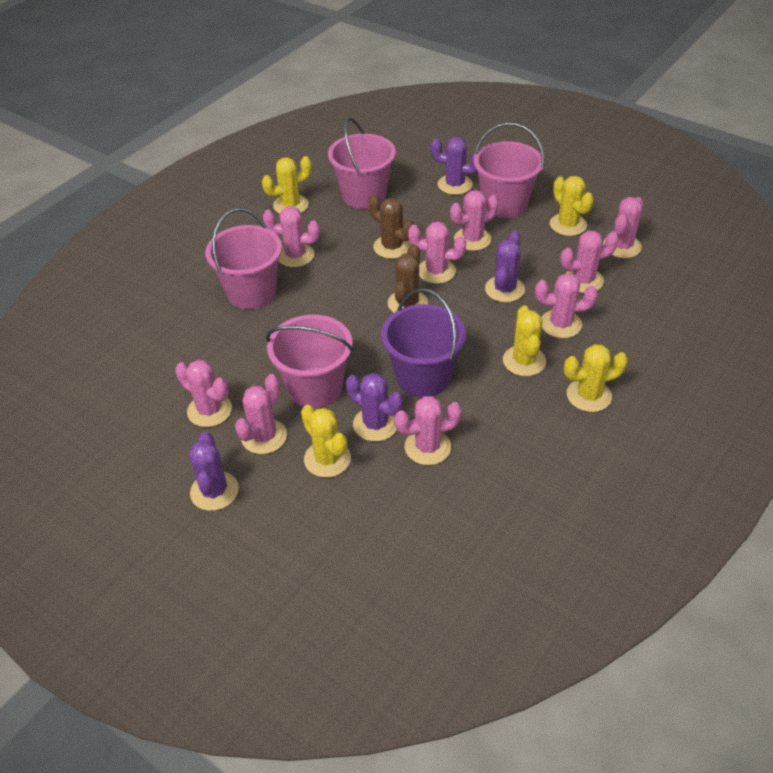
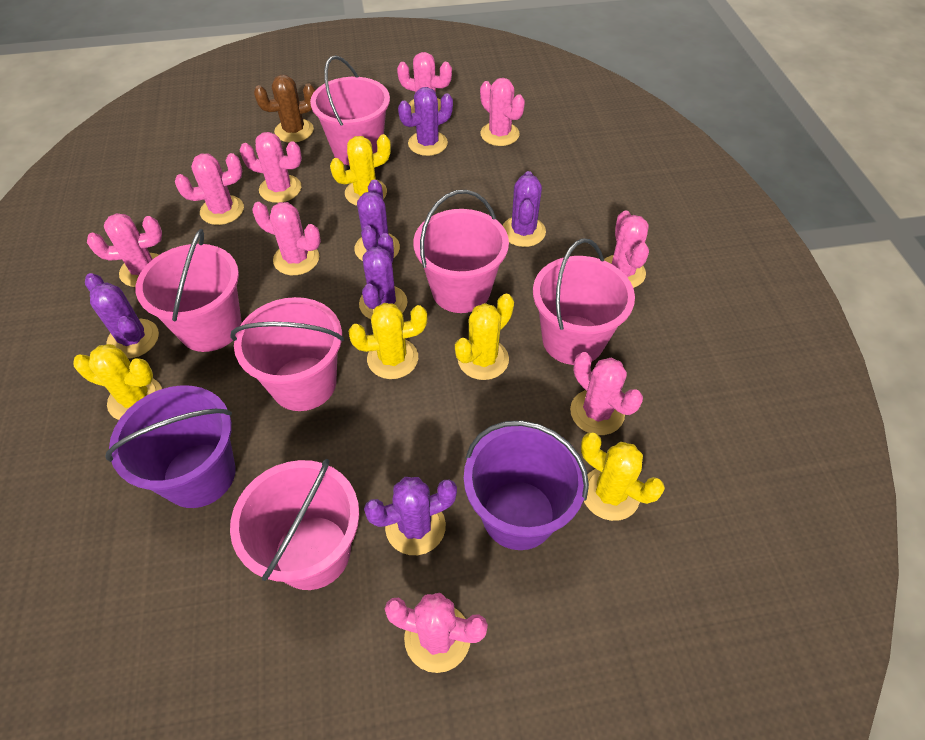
brown cactus: [369,195,414,259] [388,244,428,313] = 2 -> [254,75,315,143] = 1
pink bucket: [205,208,282,309] [266,315,353,408] [328,117,396,209] [474,123,544,218] = 4 -> [135,229,242,352] [230,297,344,411] [230,459,359,590] [310,55,390,166] [413,190,509,313] [533,238,635,365] = 6
purple bucket: [381,288,466,397] = 1 -> [105,385,236,508] [464,421,589,550] = 2
purple cactus: [189,432,239,511] [346,373,403,441] [431,137,478,195] [485,230,525,302] = 4 -> [85,273,159,359] [354,180,400,261] [359,233,408,319] [364,477,457,555] [398,87,453,156] [502,171,546,247] = 6

